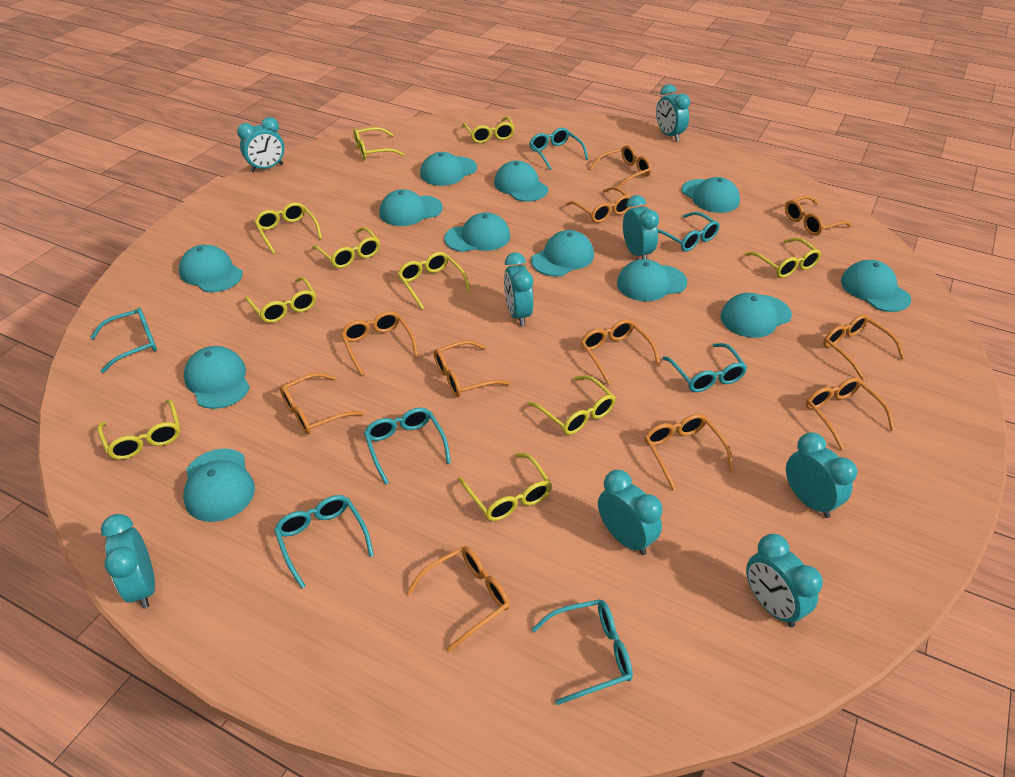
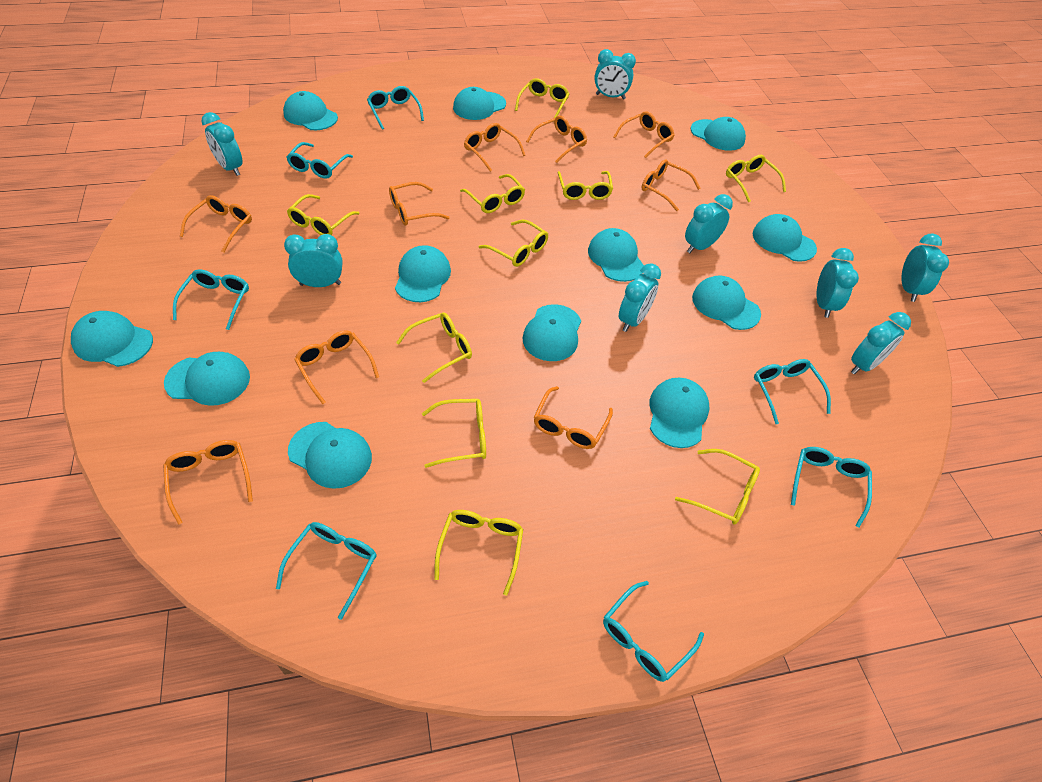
orange glasses: [280,373,363,434] [341,311,418,376] [407,546,510,652] [434,340,510,397] [566,187,631,223] [581,319,660,385] [589,145,651,188] [644,414,734,490] [785,196,852,236] [806,377,894,450] [823,314,905,381] = 11 -> [163,440,253,525] [180,195,252,252] [294,330,379,404] [389,182,450,226] [464,123,525,172] [526,116,587,163] [534,386,613,449] [614,111,674,158] [642,159,700,211] = 9

